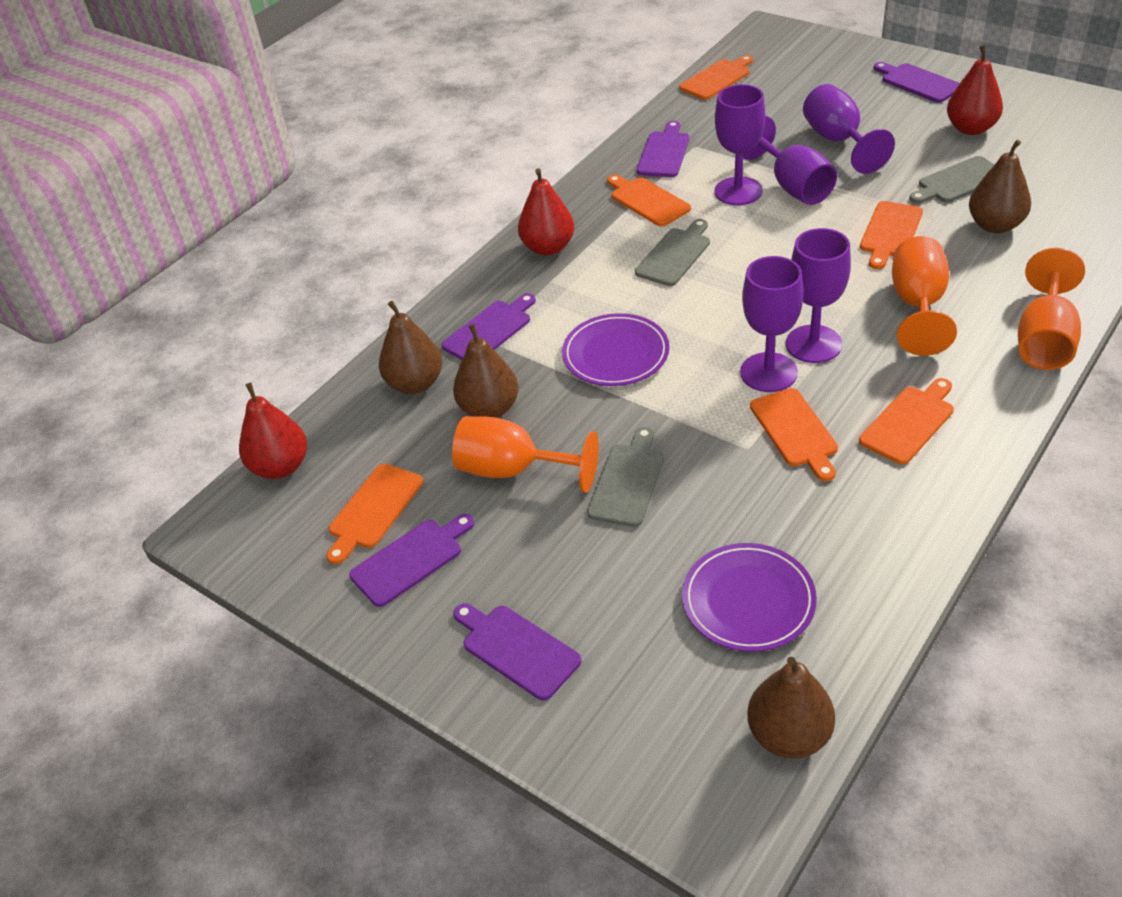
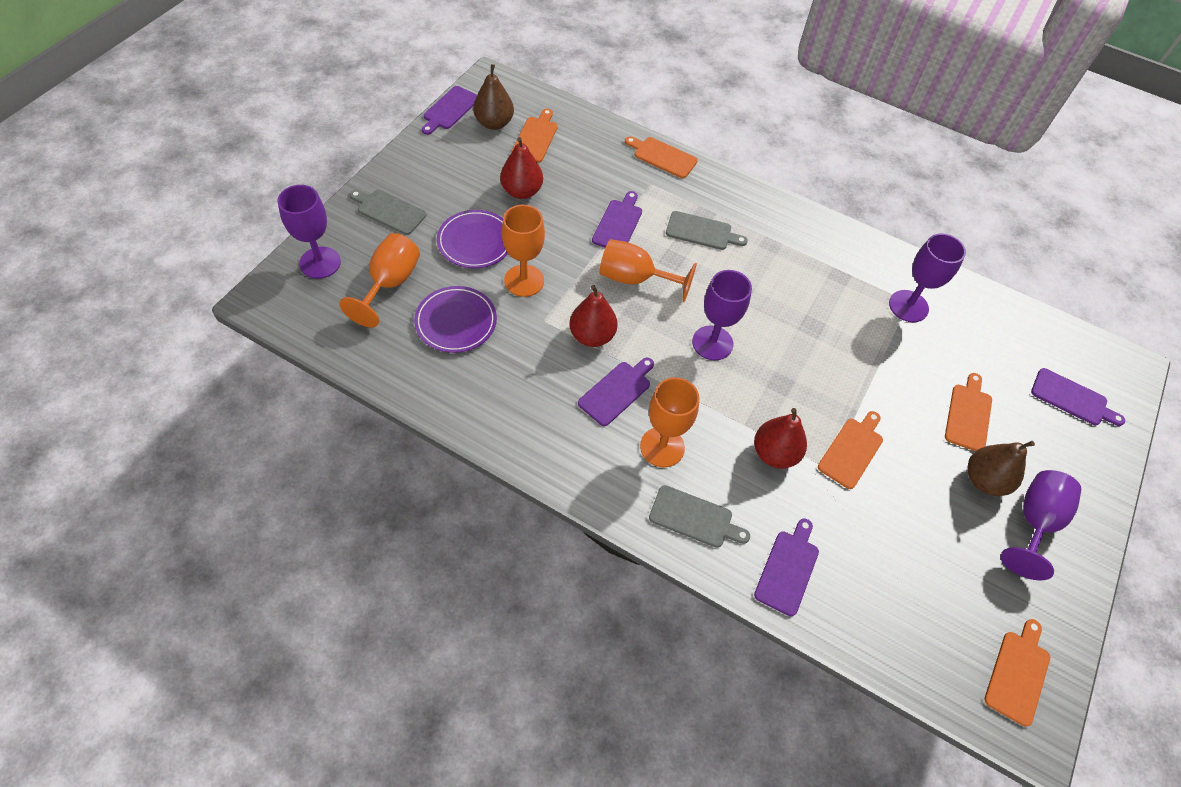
brown pear: [379,301,442,394] [453,324,519,418] [747,657,835,759] [969,140,1031,233] = 4 -> [473,64,514,130] [967,441,1035,496] = 2
orange cutting board: [326,464,423,565] [607,174,691,227] [679,55,753,100] [750,388,838,481] [859,378,954,464] [860,201,923,269] = 6 -> [511,109,558,163] [625,136,698,178] [818,411,883,489] [945,373,992,451] [984,619,1050,727] = 5
orange goblet: [452,416,599,493] [892,236,957,356] [1018,248,1085,370] = 3 -> [339,233,420,327] [502,205,545,297] [599,239,697,302] [640,377,700,467] = 4
purple goblet: [714,84,765,205] [740,256,804,392] [743,116,837,205] [786,228,851,363] [803,84,895,174] = 5 -> [277,185,341,279] [692,270,752,360] [889,233,966,322] [1000,470,1081,581] = 4

